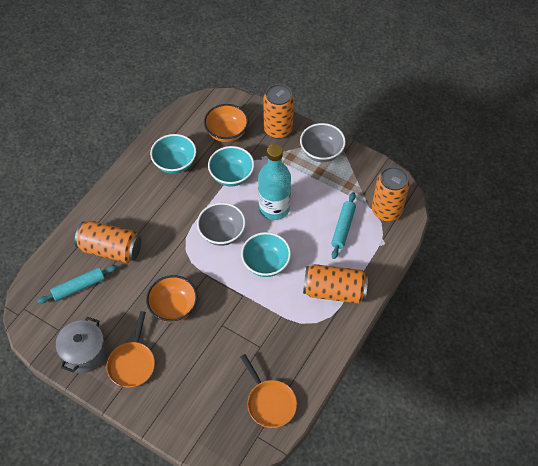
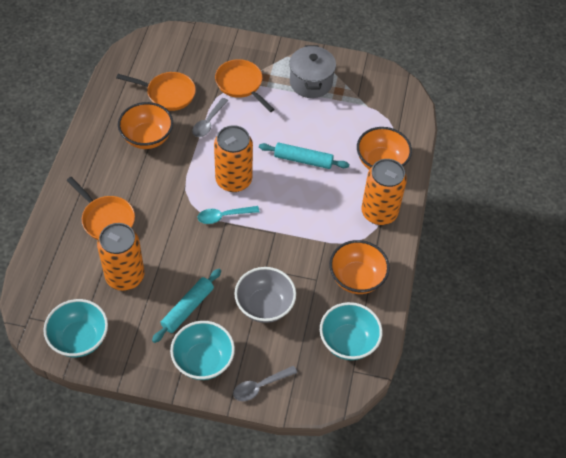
grey bowl: [197,203,246,246] [300,123,346,162] = 2 -> [234,267,296,323] = 1
grey spoon: none = 0 -> [192,98,228,137] [233,366,297,401] = 2
orange bowl: [146,275,198,322] [204,104,249,142] = 2 -> [118,102,173,149] [329,240,390,294] [357,127,412,169] = 3
orange can: [75,221,141,263] [263,84,294,139] [303,264,368,303] [372,167,410,221] = 4 -> [97,223,144,291] [214,125,253,192] [361,159,407,225] = 3
orange pan: [106,311,155,388] [240,354,297,428] = 2 -> [67,177,135,240] [116,72,196,111] [215,59,275,112] = 3
turquoise bottle: [258,144,291,220] = 1 -> none = 0
turquoise spoon: none = 0 -> [198,206,259,224] = 1

